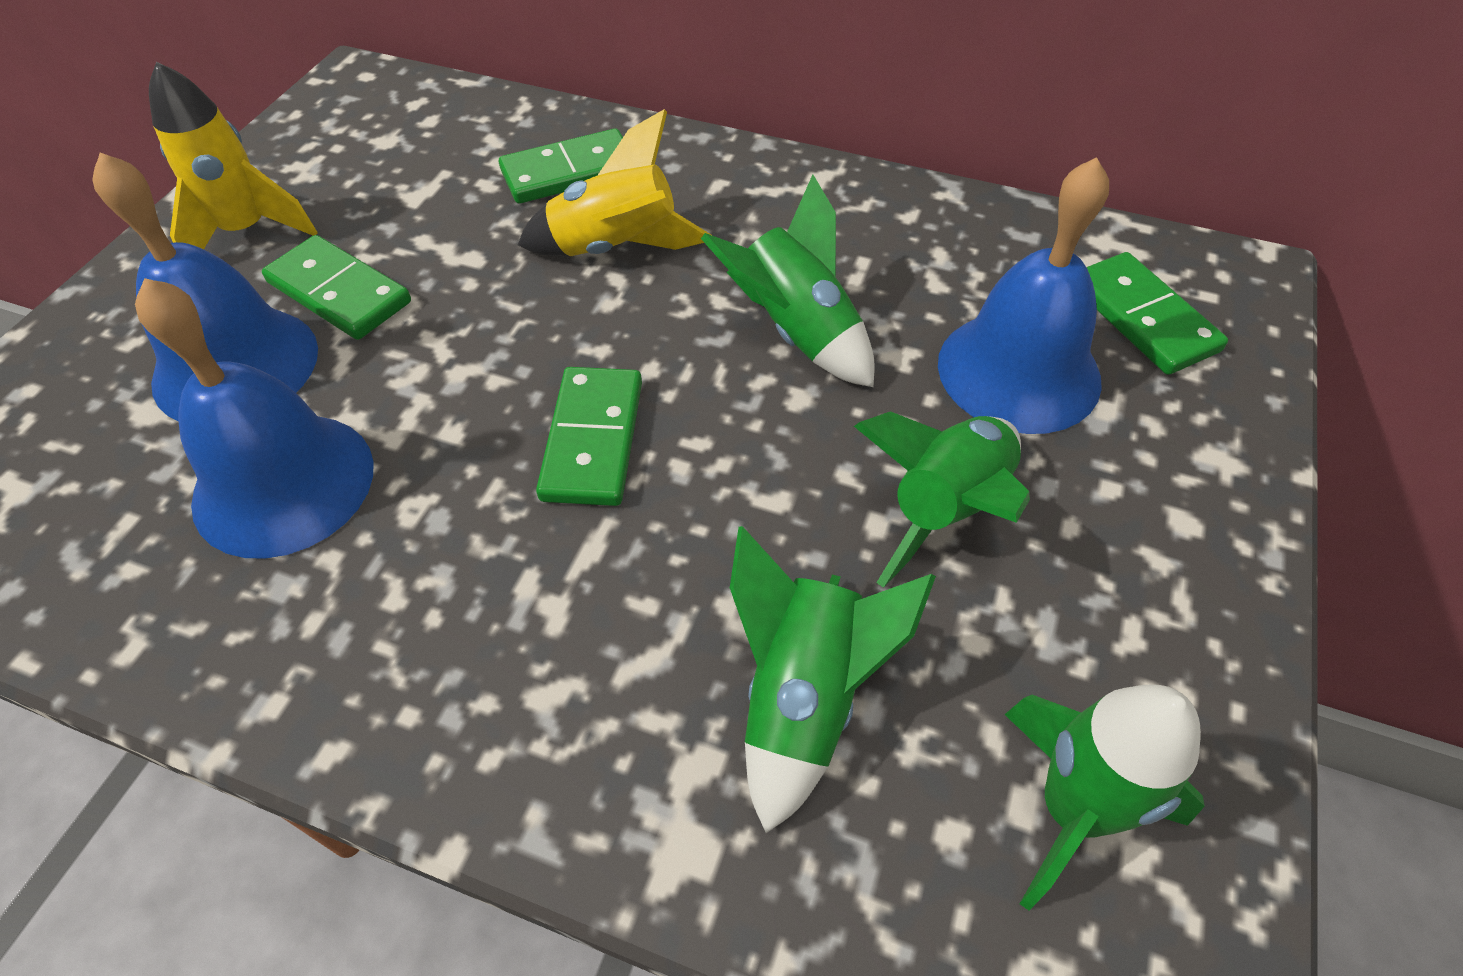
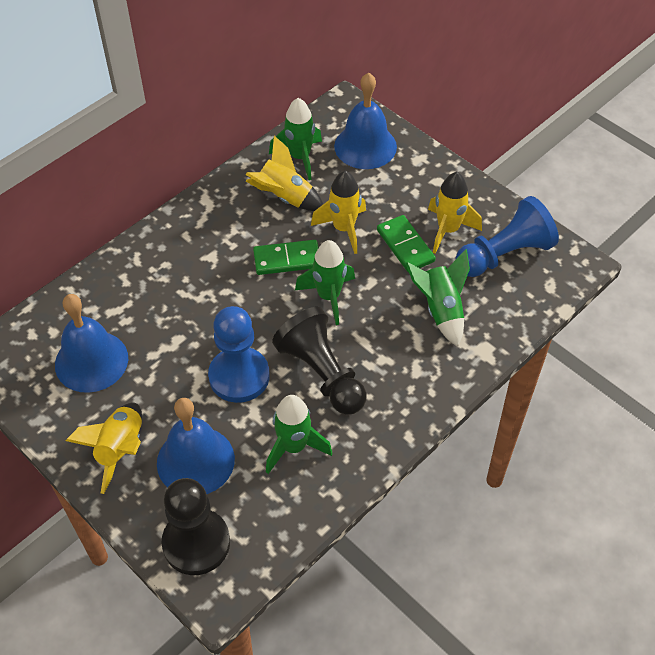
black pawn: none = 0 -> [162,478,230,575] [272,307,366,415] = 2
blue pawn: none = 0 -> [208,306,270,403] [456,196,559,277] = 2
green domino: [262,235,411,340] [499,128,623,203] [536,367,642,506] [1086,252,1228,375] = 4 -> [253,240,318,275] [377,215,436,273] = 2
yellow rocket: [149,62,318,249] [518,109,713,256] = 2 -> [66,403,142,494] [246,136,323,211] [311,171,366,254] [428,172,482,254] = 4

